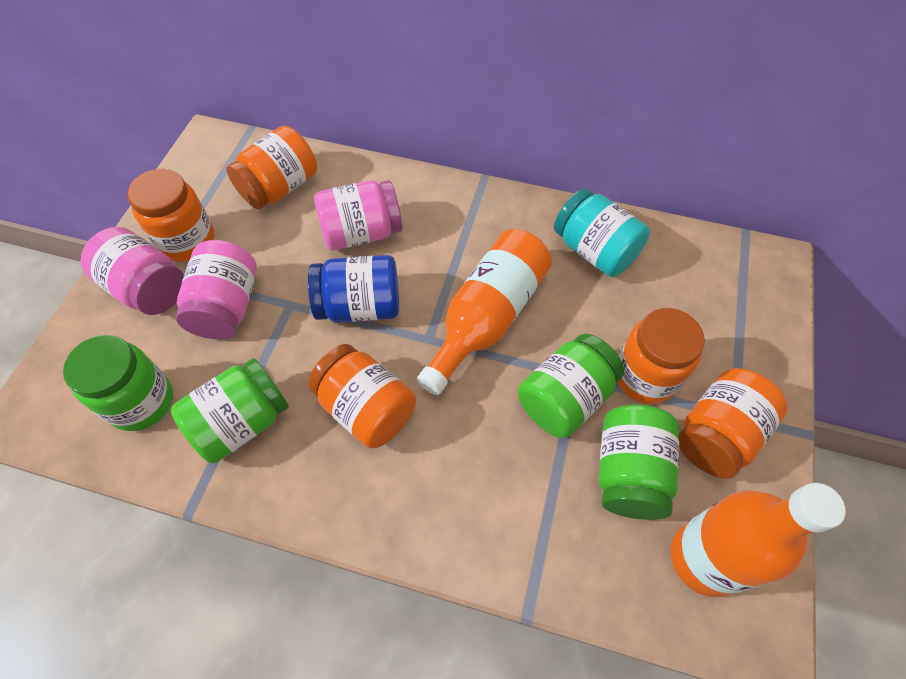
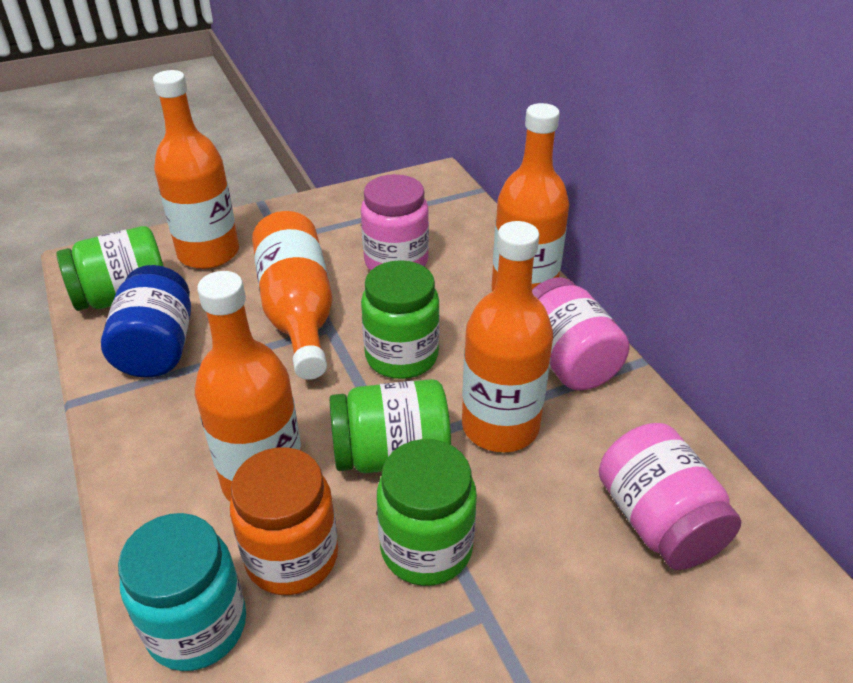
orange bottle: [417,229,552,395] [671,483,846,597] = 2 -> [153,70,239,269] [195,271,301,501] [252,211,333,380] [462,221,553,452] [492,103,569,292] = 5
orange jar: [127,169,215,262] [226,126,317,209] [308,344,416,448] [618,308,705,404] [679,368,788,479] = 5 -> [230,447,338,595] = 1

